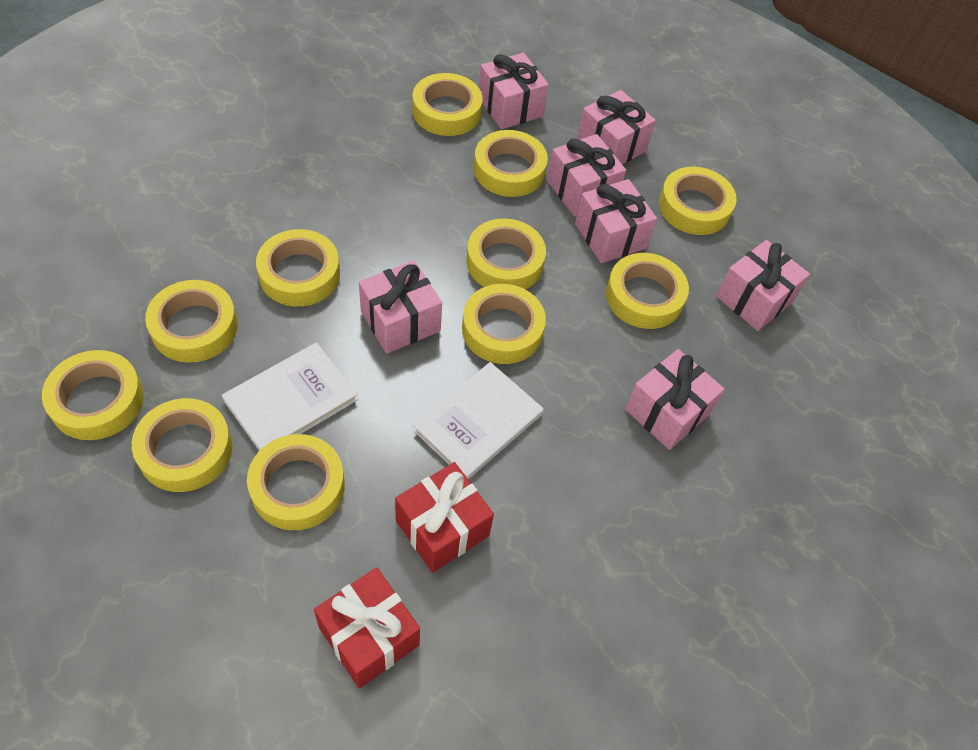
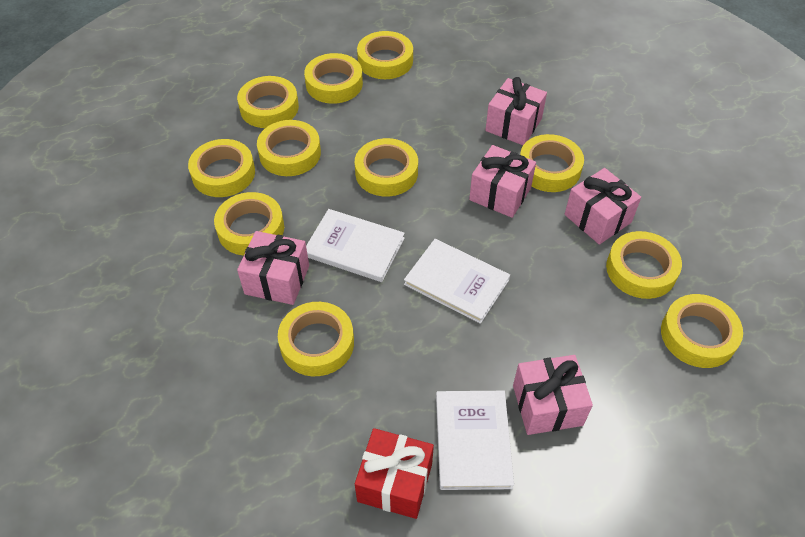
pink gift: [359,260,442,354] [479,53,549,130] [547,134,626,217] [575,179,657,263] [577,90,656,164] [625,349,725,450] [716,240,810,331] = 7 -> [237,231,309,305] [469,145,536,218] [485,77,547,145] [513,355,593,435] [565,168,641,245] = 5
red gift: [314,567,420,688] [395,462,494,573] = 2 -> [355,428,434,519] = 1
white book: [222,342,358,451] [413,362,544,480] = 2 -> [306,209,405,282] [404,239,510,324] [436,391,514,490] = 3

